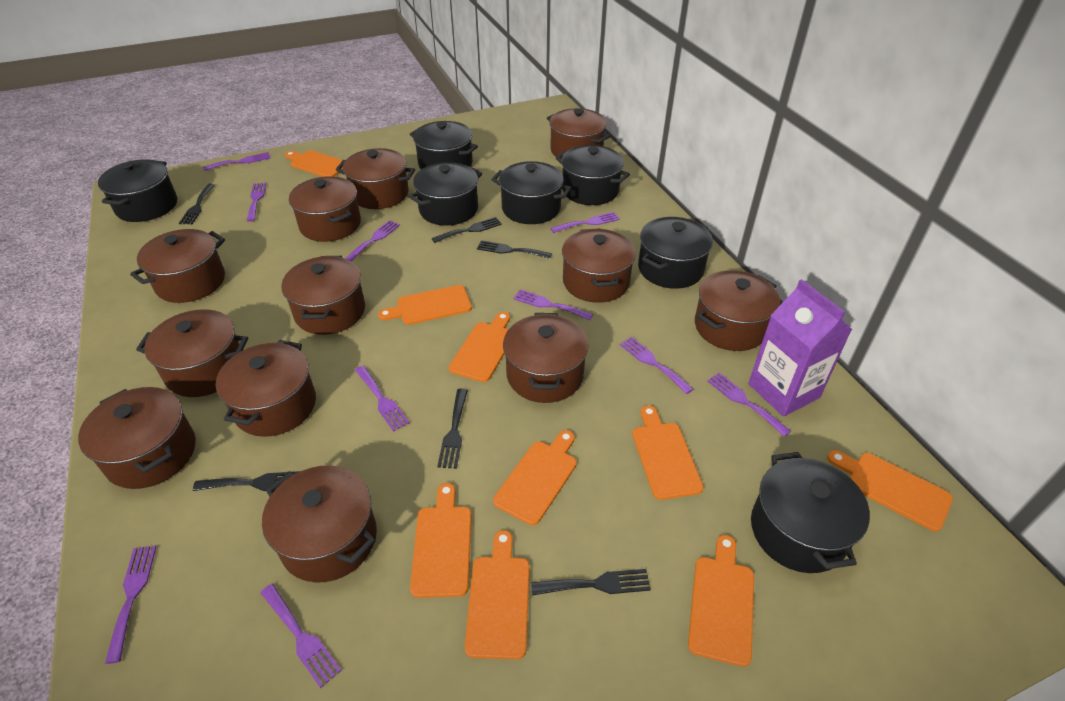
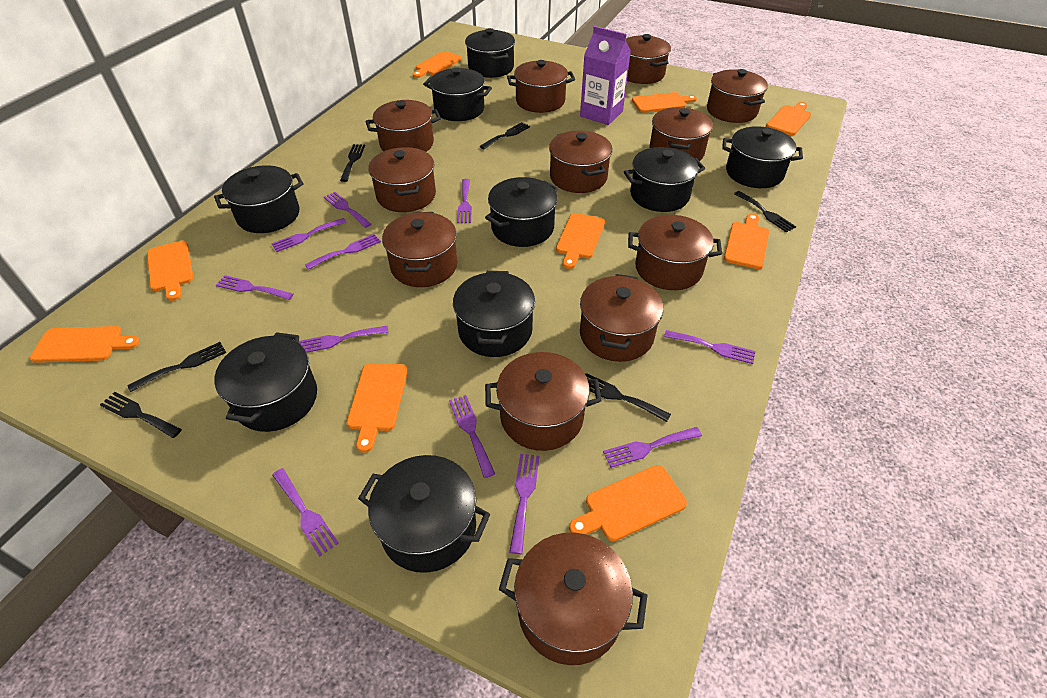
black pot: [98,159,177,222] [409,121,478,169] [409,162,482,226] [491,161,572,224] [556,145,630,205] [638,217,713,289] [751,452,870,573] = 7 -> [214,165,303,233] [214,332,317,432] [358,455,490,573] [423,68,492,121] [453,271,535,357] [465,28,515,78] [485,177,559,247] [624,147,705,212] [722,126,803,188] = 9
purple fork: [105,545,157,664] [203,152,271,171] [247,183,267,222] [260,584,342,688] [345,221,400,261] [355,366,410,432] [513,289,593,320] [551,212,620,233] [620,337,693,394] [707,373,791,437] = 10 -> [216,275,294,300] [271,218,347,252] [272,468,339,557] [299,326,389,353] [305,234,381,270] [324,192,371,228] [449,395,495,478] [457,179,472,223] [509,454,539,554] [603,427,702,468] [664,330,756,364] = 11

